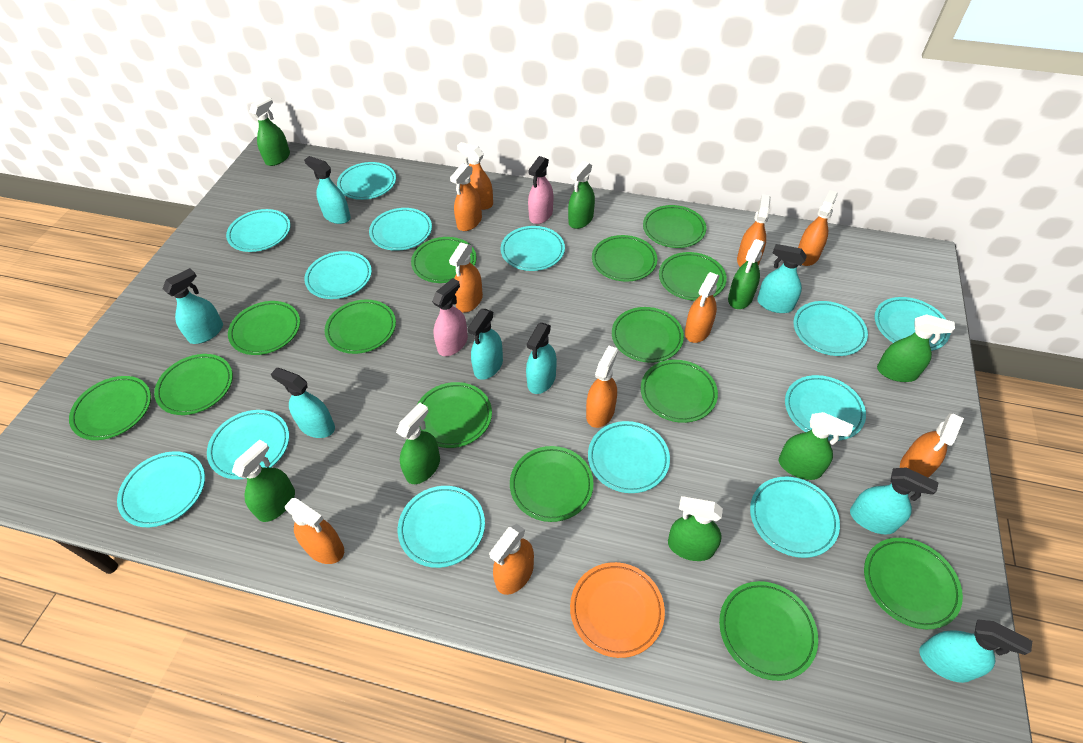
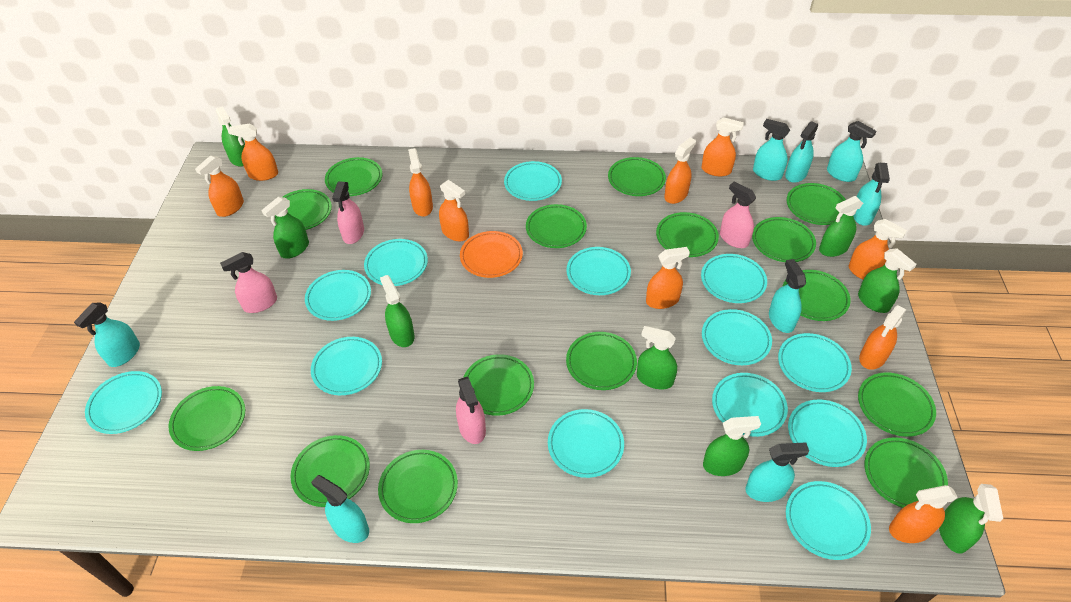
green plate: [69,376,151,440] [154,354,233,415] [228,301,300,355] [324,299,396,354] [411,237,477,283] [417,382,492,448] [510,446,594,522] [592,235,657,282] [612,307,684,363] [641,360,718,423] [643,205,706,248] [659,252,727,301] [719,581,818,681] [864,538,963,629] = 14 -> [169,386,245,451] [275,189,332,230] [291,435,370,507] [325,157,383,196] [378,450,458,523] [463,354,534,416] [526,204,587,248] [566,332,637,390] [608,157,666,196] [656,212,719,257] [752,217,816,262] [782,270,851,321] [787,183,846,225] [858,373,936,437] [864,437,948,508] = 15
pink spray bottle: [432,278,468,356] [528,156,553,224] = 2 -> [220,252,277,313] [332,181,364,244] [456,377,486,444] [720,181,756,248] = 4

